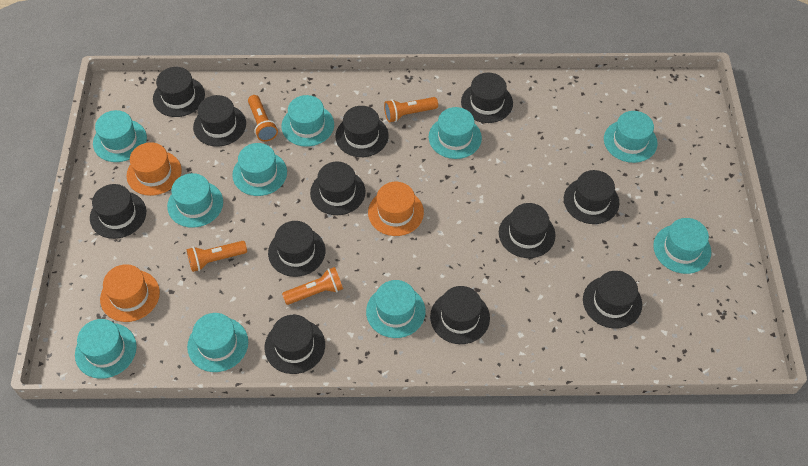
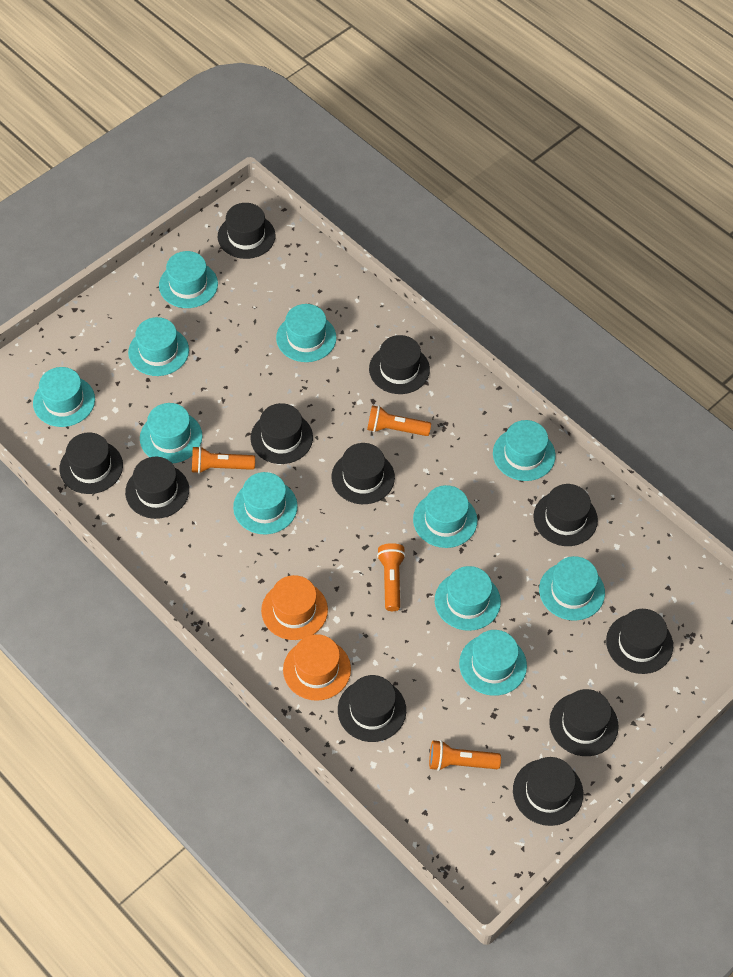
black hat: [90,184,146,239] [153,67,205,117] [193,95,246,147] [264,315,325,374] [268,221,325,277] [310,161,366,215] [335,106,389,157] [430,286,490,344] [461,73,513,123] [499,203,556,258] [564,170,619,224] [583,271,642,328] = 12 -> [59,432,123,494] [125,457,189,519] [218,203,276,259] [250,403,313,464] [331,443,395,504] [338,675,406,742] [369,335,430,394] [513,757,583,826] [533,484,598,546] [549,689,619,756] [606,609,673,674] = 11
orange hat: [100,264,160,322] [126,142,182,196] [368,182,424,236] = 3 -> [261,575,328,640] [283,634,351,701] = 2
turquoise hat: [75,319,137,379] [93,110,147,162] [167,173,223,228] [187,313,248,372] [232,143,287,196] [282,95,334,147] [366,280,426,338] [429,107,482,159] [604,111,658,163] [653,218,711,274] = 10 -> [33,367,95,427] [128,317,189,376] [140,403,203,463] [159,251,218,308] [233,472,298,534] [276,304,337,362] [413,485,477,548] [435,566,501,631] [459,630,527,696] [493,420,556,481] [539,556,605,621] = 11

